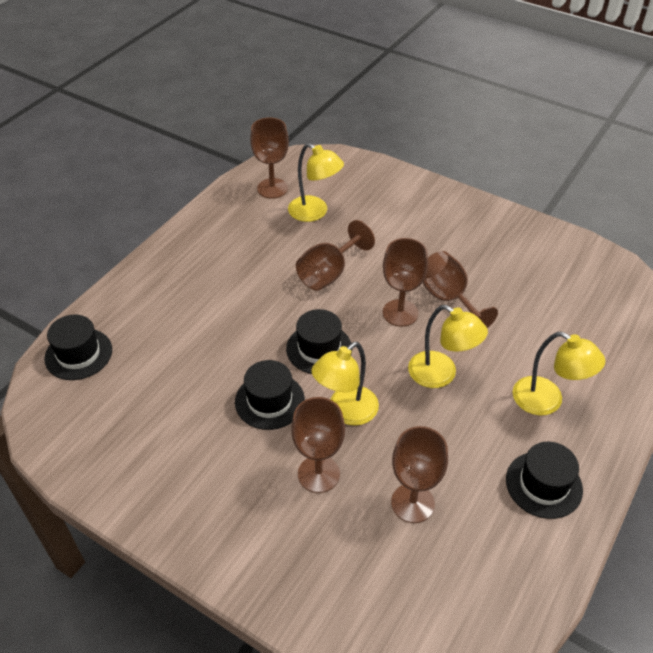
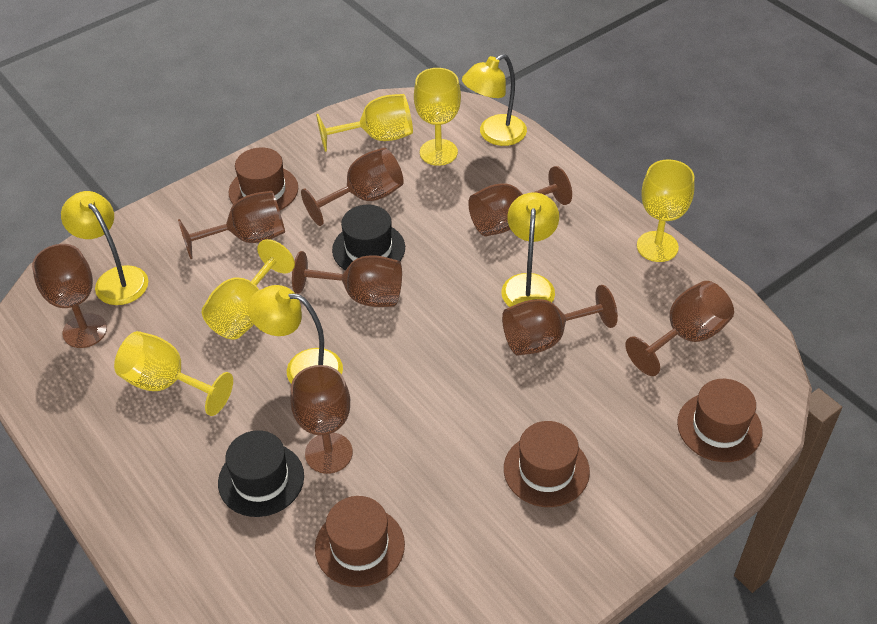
black hat: [44,314,112,380] [235,360,305,430] [286,309,352,374] [506,442,583,519] = 4 -> [218,430,304,517] [332,205,405,270] = 2
brown goblet: [250,117,289,199] [291,397,345,493] [296,220,375,291] [383,238,428,327] [391,426,448,523] [423,251,498,328] = 6 -> [32,244,107,348] [178,191,285,259] [290,365,353,474] [292,251,402,307] [301,148,404,226] [468,166,572,236] [502,285,618,356] [625,281,734,376] = 8
brown hat: none = 0 -> [229,147,298,210] [315,496,405,587] [504,421,590,507] [677,379,762,462] = 4
yellow goblet: none = 0 -> [114,331,233,416] [202,239,294,339] [316,94,413,152] [414,68,461,166] [637,160,695,262] = 5

